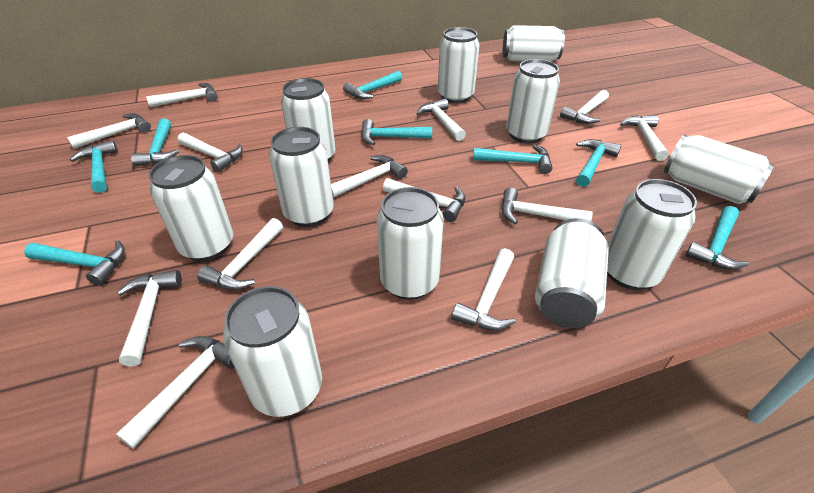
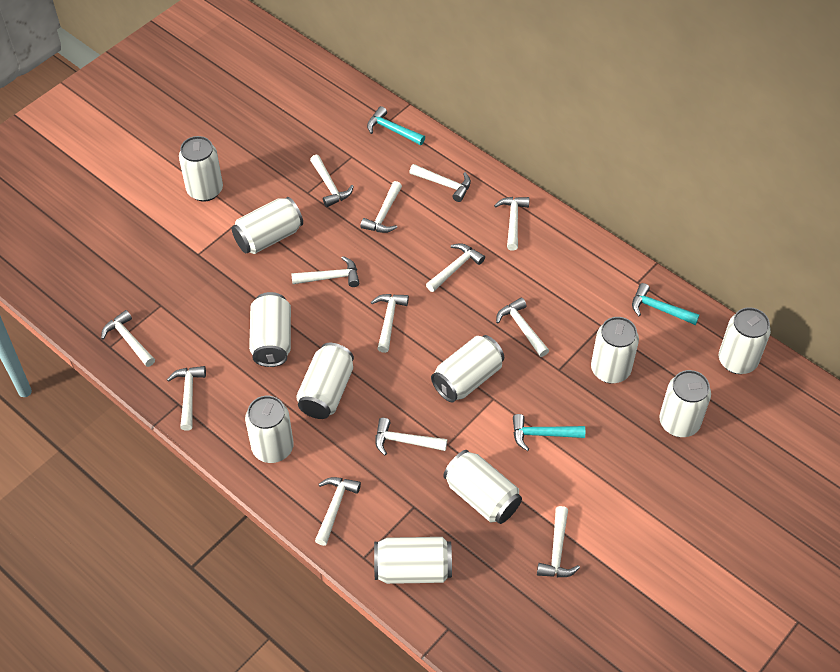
turquoise hammer: [24,241,125,286] [70,140,118,193] [131,118,179,166] [343,71,402,99] [361,119,432,145] [473,144,552,174] [576,139,621,187] [685,206,749,270] = 8 -> [367,106,425,145] [513,414,585,451] [632,283,699,325] = 3

